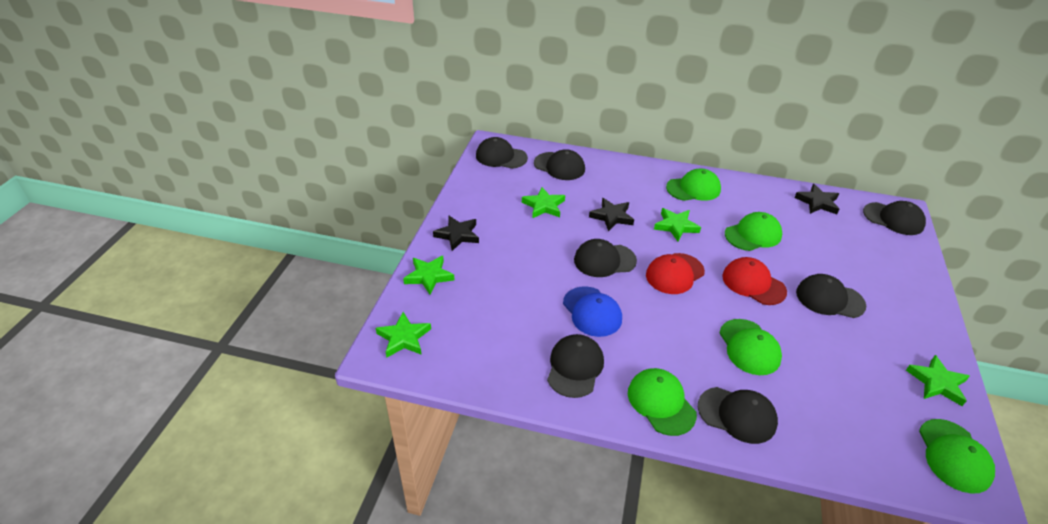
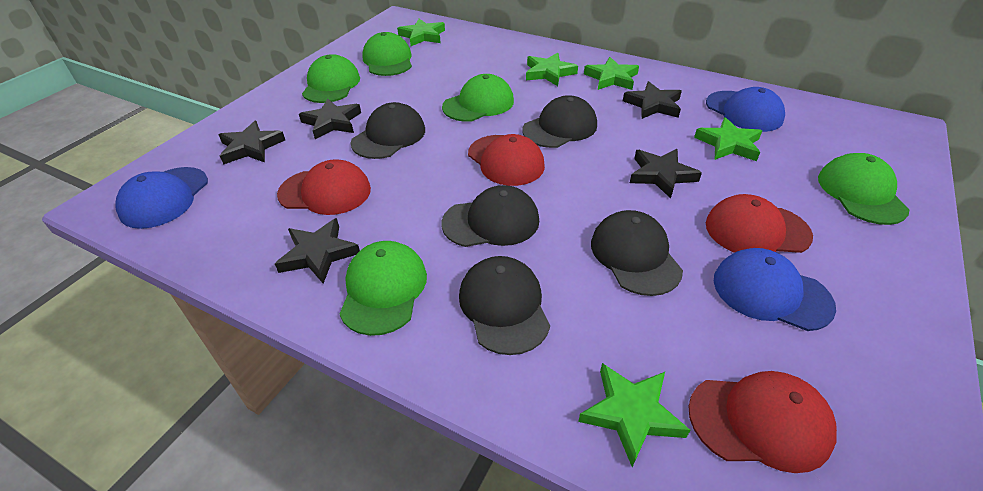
black cap: [476,137,528,169] [534,149,585,180] [547,334,604,398] [574,239,637,277] [698,387,778,444] [796,274,866,318] [863,201,926,235] = 7 -> [351,102,425,159] [442,185,539,247] [459,256,550,355] [522,95,597,148] [591,210,683,296] = 5
black star: [433,216,479,251] [589,198,634,231] [794,184,839,214] = 3 -> [218,121,285,165] [275,218,360,284] [299,98,361,139] [623,81,682,119] [630,149,702,199] = 5
blue cap: [563,286,622,337] = 1 -> [115,167,208,229] [706,87,785,132] [714,248,836,331] = 3
red cap: [646,253,705,294] [722,257,787,305] = 2 -> [277,160,371,215] [468,134,545,186] [688,371,837,473] [706,194,813,253] = 4

